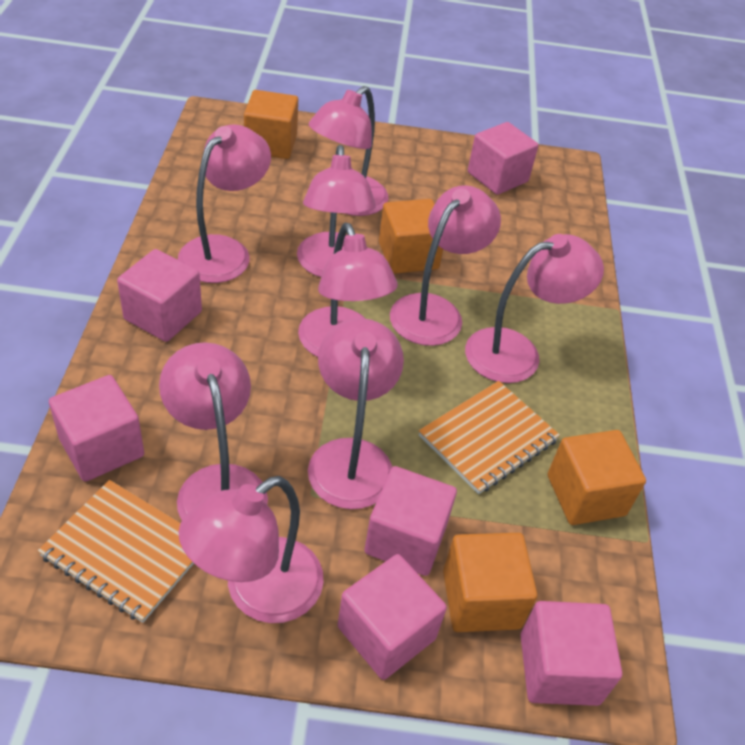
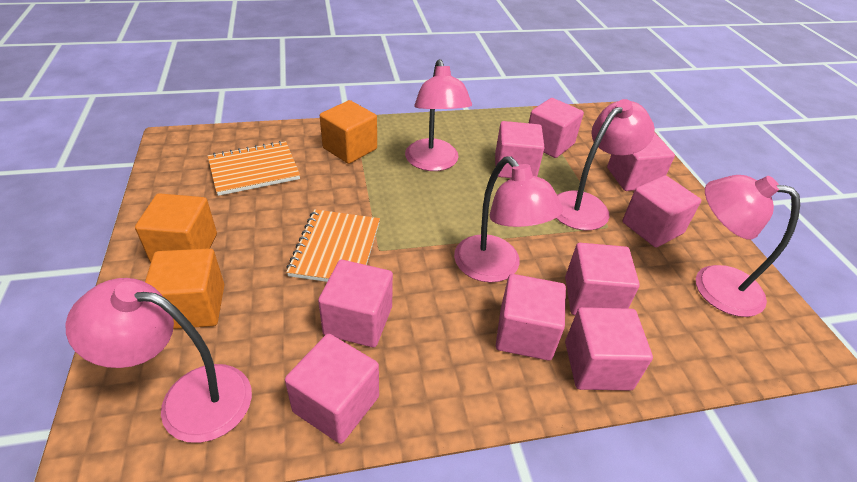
orange cube: [244,90,298,159] [379,199,443,274] [443,533,537,632] [548,430,646,525] = 4 -> [135,193,217,263] [145,248,225,329] [320,100,377,164] = 3
pink cube: [49,375,144,482] [117,249,202,342] [338,554,447,680] [364,466,457,576] [468,122,538,195] [520,601,622,706] = 6 -> [285,334,379,444] [318,260,393,347] [495,121,544,178] [496,274,566,361] [529,98,584,158] [565,243,640,315] [565,307,653,391] [607,132,675,191] [622,175,701,247] = 9
pink lamp: [159,342,268,520] [178,124,271,283] [179,476,324,623] [297,145,376,277] [298,223,398,357] [308,86,388,216] [308,318,404,509] [390,185,501,346] [465,234,604,383] = 9 -> [65,278,252,443] [405,59,472,171] [454,156,563,283] [556,99,655,230] [696,175,800,317] = 5

